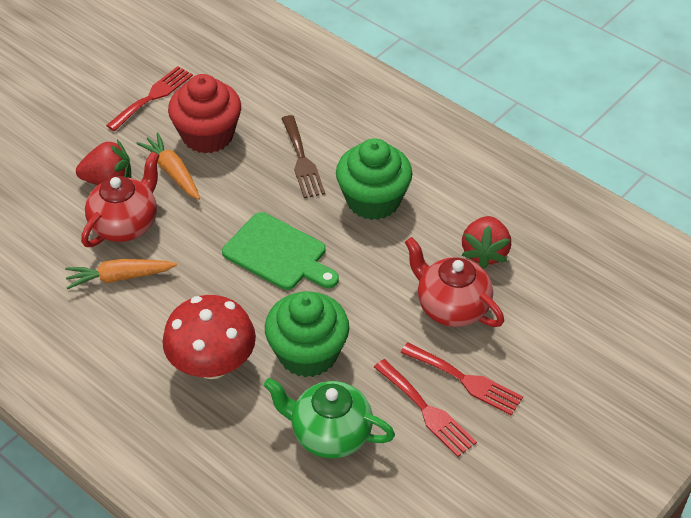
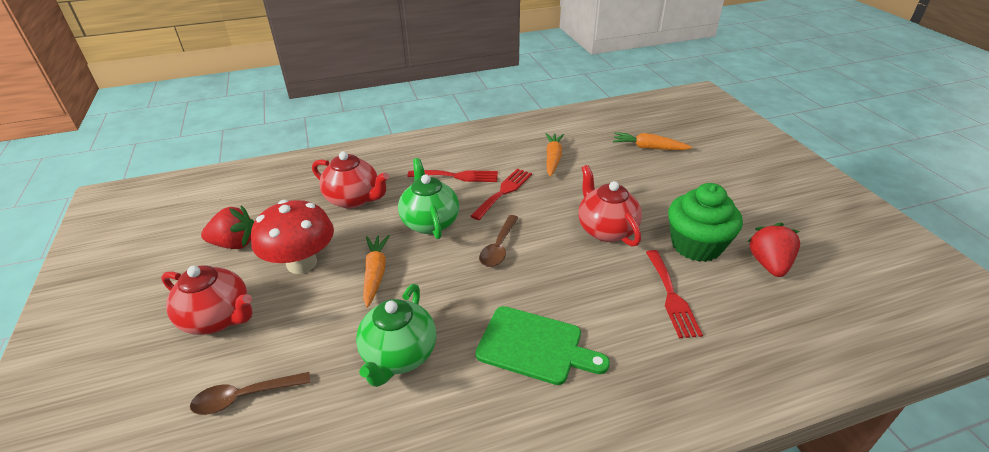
brown fork: [281,115,325,198] = 1 -> none = 0
brown spoon: none = 0 -> [190,372,310,415] [479,215,519,267] = 2
green cupcake: [265,291,349,377] [336,138,412,220] = 2 -> [668,183,743,262] = 1
green teapot: [263,378,395,458] = 1 -> [356,284,436,387] [398,158,459,239] = 2
orange carrot: [65,259,177,289] [136,132,200,200] = 2 -> [363,235,390,307] [545,133,564,177] [613,132,692,150] = 3
red cupcake: [168,74,241,153] = 1 -> none = 0
red teapot: [81,152,159,247] [405,237,504,327] = 2 -> [161,265,253,335] [312,151,389,209] [578,165,642,247] = 3

